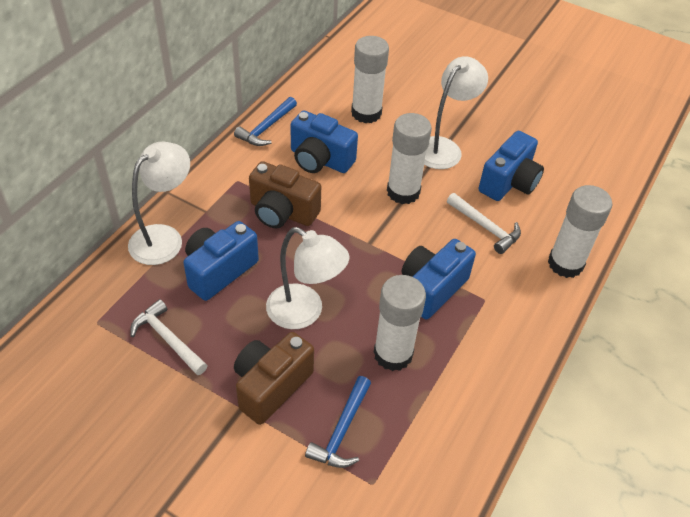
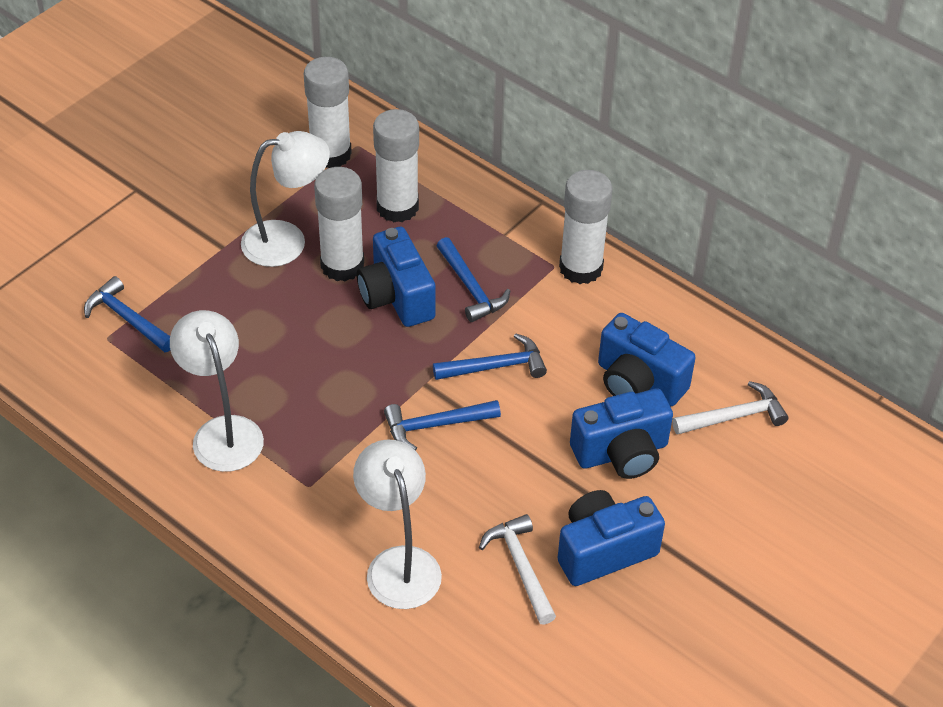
blue hammer: [234,97,297,146] [305,376,371,468] = 2 -> [84,276,170,352] [384,400,501,451] [433,333,547,380] [437,237,510,322] = 4
brown camera: [234,332,314,425] [249,161,321,229] = 2 -> none = 0

